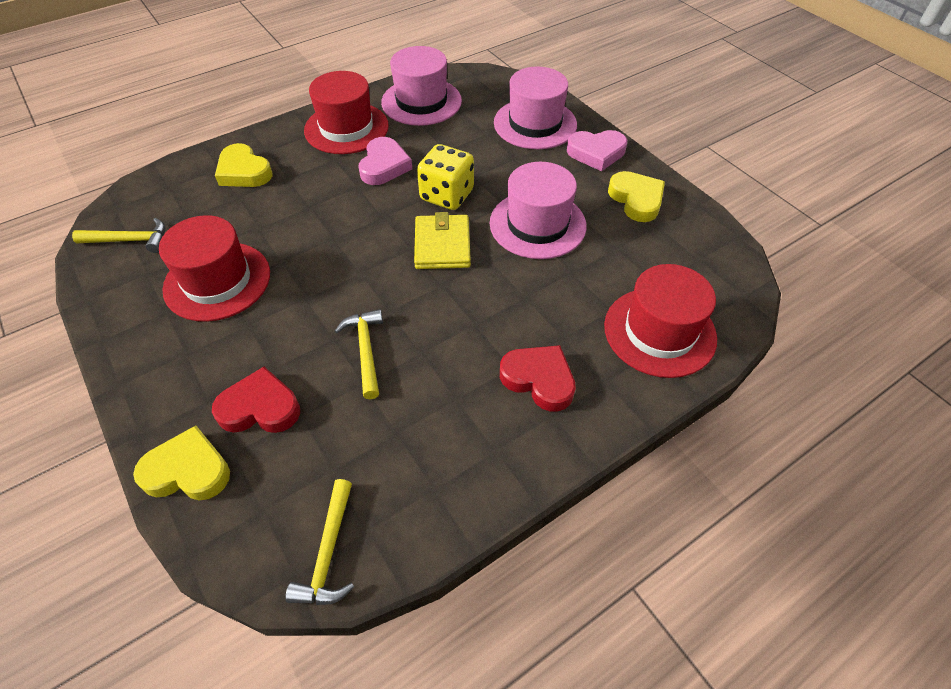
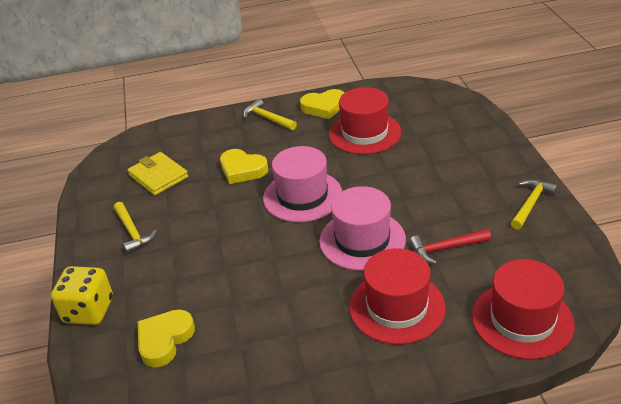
pink hat: [381,46,462,126] [490,162,587,259] [494,67,577,149] = 3 -> [263,146,342,222] [319,186,406,271] = 2
pink heart: [359,137,412,185] [567,130,627,171] = 2 -> none = 0
red hammer: none = 0 -> [410,229,491,264] = 1
red heart: [212,367,300,433] [500,345,576,412] = 2 -> none = 0

